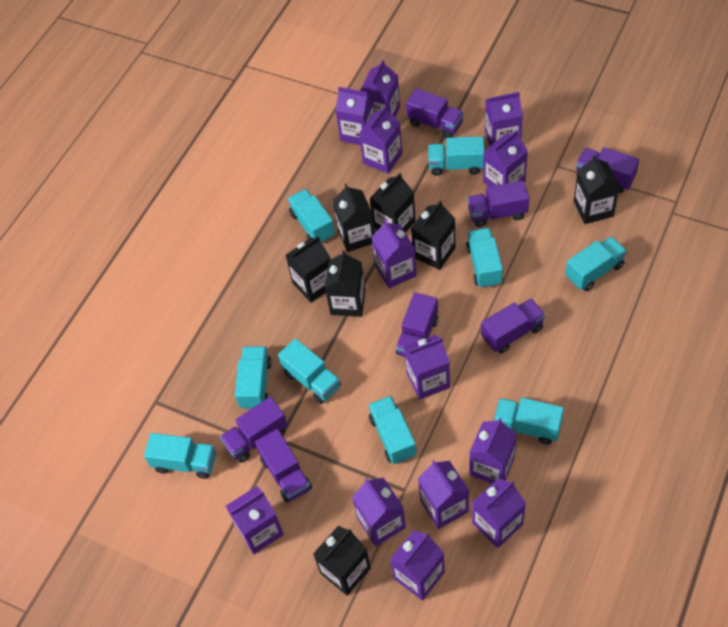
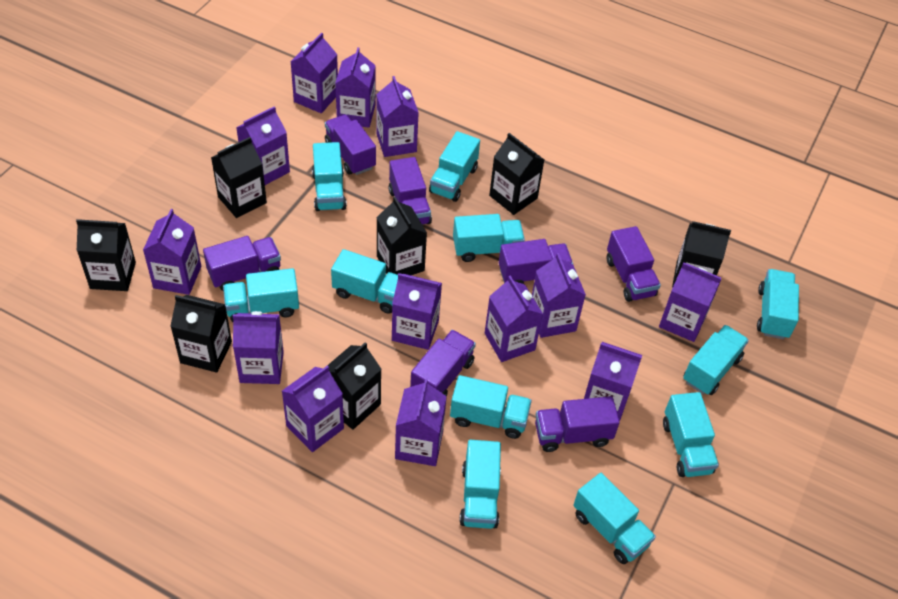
turquoise truck: [144,433,216,479] [235,346,272,409] [278,339,341,404] [287,189,335,243] [368,396,417,464] [428,136,485,176] [466,228,503,288] [494,398,564,445] [565,236,627,291] = 9 -> [223,268,299,322] [312,142,347,211] [331,249,398,314] [429,131,480,202] [450,375,532,439] [453,214,525,262] [459,440,501,529] [574,473,656,564] [663,392,719,477] [683,325,749,395] [757,269,799,339] = 11

